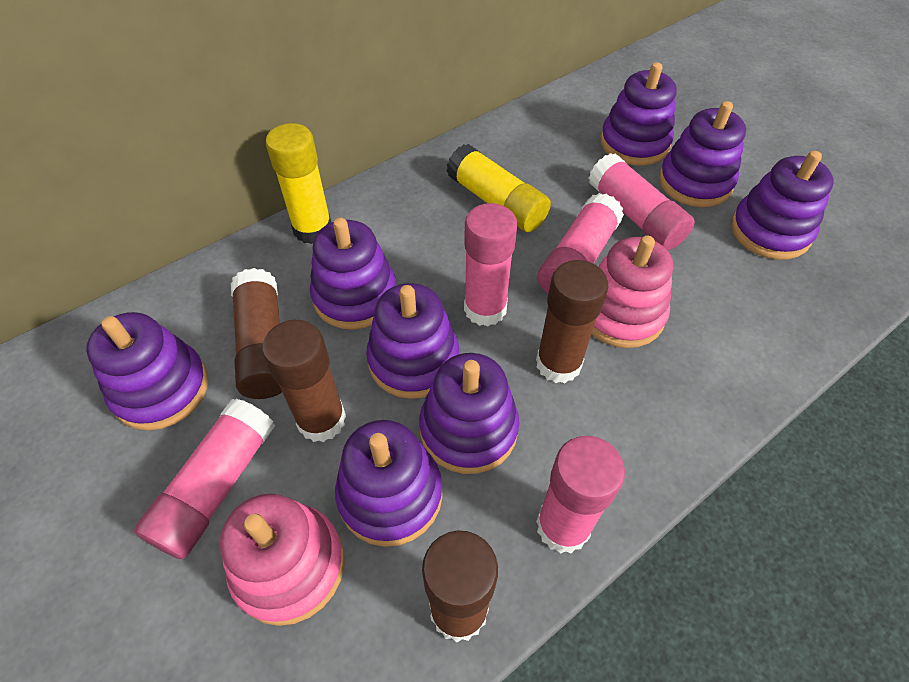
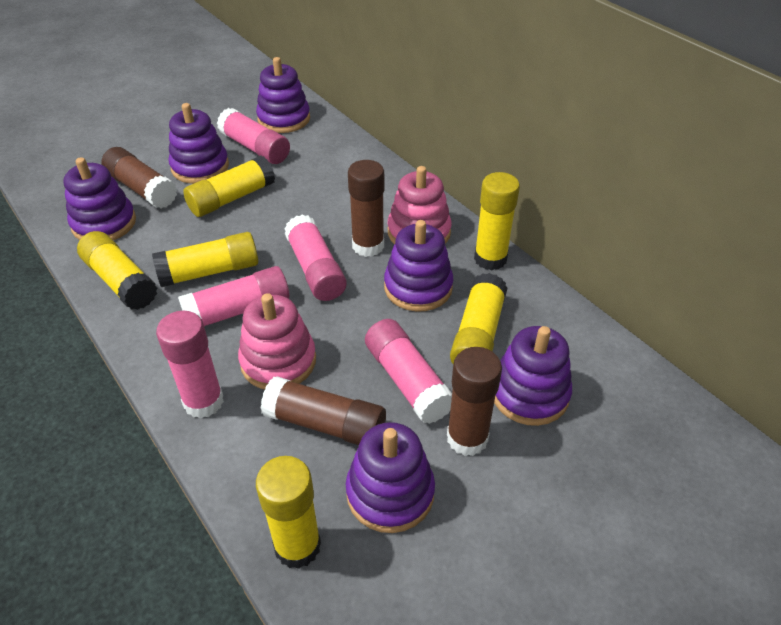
purple stacking toy: [86,312,208,430] [310,218,396,330] [335,420,443,547] [366,283,459,399] [419,353,519,474] [600,62,677,166] [659,101,746,207] [731,151,834,260] = 8 -> [64,157,136,241] [168,103,229,184] [256,57,310,133] [346,422,435,533] [384,220,453,312] [494,326,572,426] = 6
yellow glue stick: [266,123,331,244] [447,144,551,232] = 2 -> [77,231,157,310] [152,232,258,287] [183,156,275,217] [256,456,321,569] [450,273,507,364] [474,172,520,270] = 6

